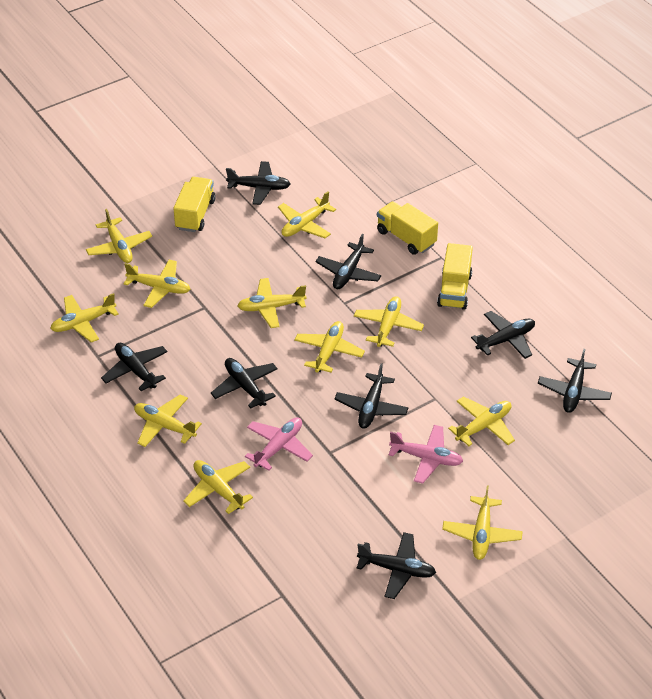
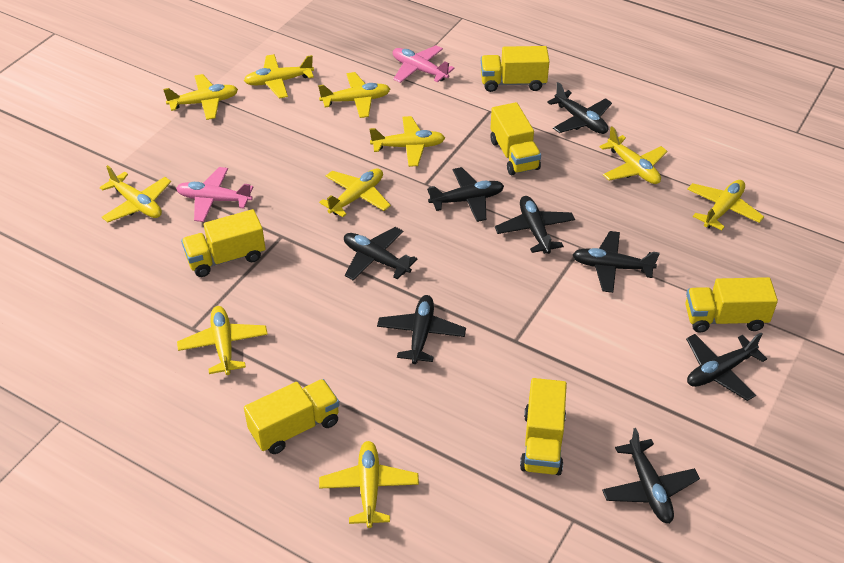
yellow plane: [50,293,119,342] [86,209,152,263] [123,260,190,308] [134,394,202,447] [183,460,253,514] [238,278,306,328] [278,191,336,238] [294,321,365,373] [354,296,424,347] [442,485,523,560] [448,396,515,446] = 11 -> [100,165,171,222] [163,74,238,120] [177,306,268,375] [244,54,314,98] [318,72,390,118] [319,168,391,217] [319,441,419,528] [369,116,445,167] [599,126,668,184] [687,180,764,231] = 10
yellow truck: [173,177,216,232] [377,201,438,255] [437,243,473,310] = 3 -> [181,209,266,277] [244,379,339,454] [481,46,550,92] [490,102,541,175] [520,378,567,475] [685,277,778,333] = 6

